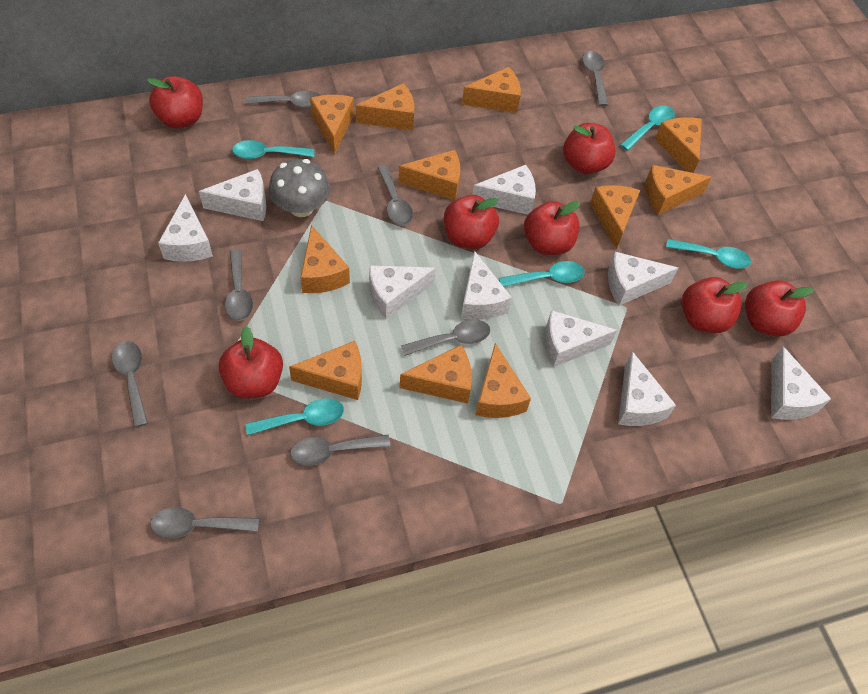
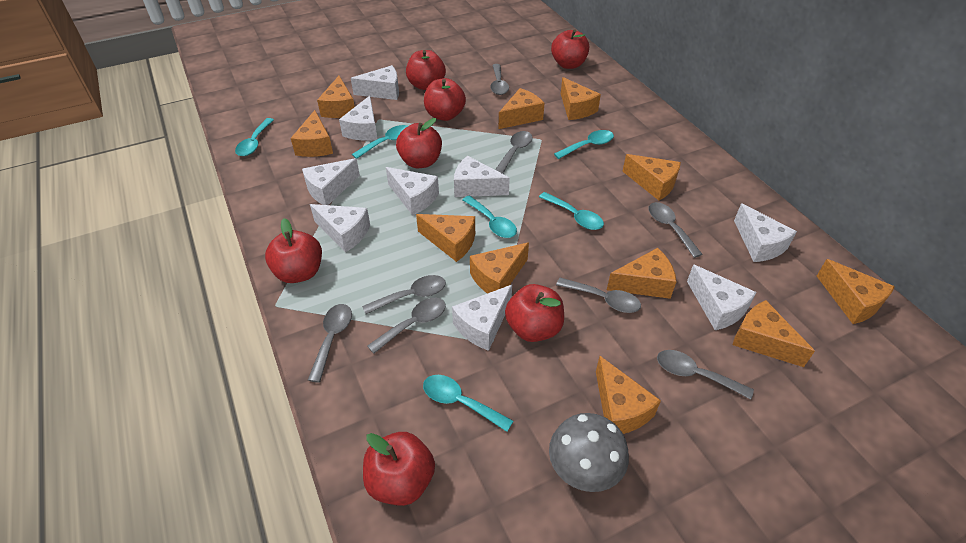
turquoise spoon: [232,140,314,159] [245,398,344,435] [499,261,585,287] [620,105,675,151] [666,239,751,269] = 5 -> [235,118,274,156] [352,125,408,158] [423,375,513,432] [462,195,517,238] [539,192,604,230] [554,130,614,159] = 6

